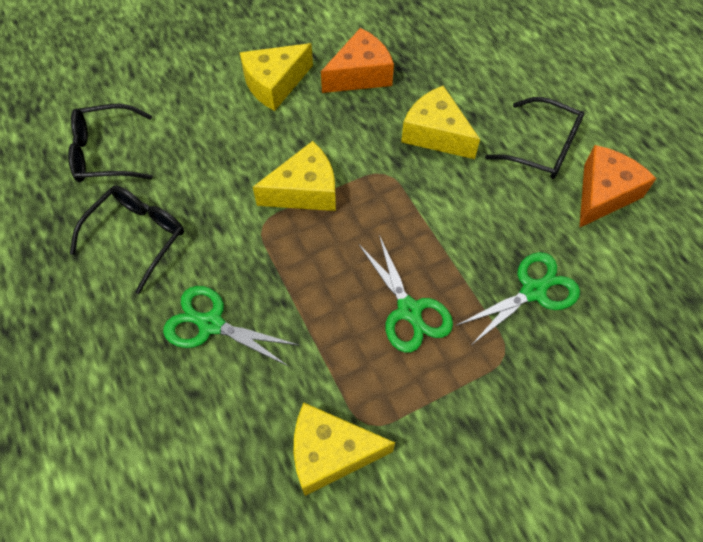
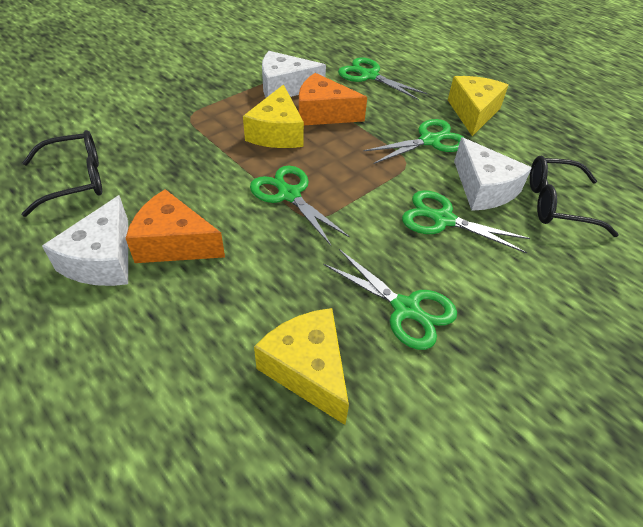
black glasses: [68,104,153,182] [70,186,184,294] [485,97,585,179] = 3 -> [22,130,102,217] [530,156,619,237] = 2
green scissors: [163,286,298,367] [359,235,453,353] [456,252,580,344] = 3 -> [250,166,350,246] [323,249,457,350] [338,58,428,100] [364,119,465,164] [402,190,531,253] = 5
white cheese: none = 0 -> [42,195,128,286] [262,51,326,98] [454,137,532,211] = 3
yellow cheese: [240,43,313,111] [253,141,336,211] [294,402,395,496] [401,86,480,159] = 4 -> [243,84,304,148] [254,308,349,425] [448,76,508,136] = 3

